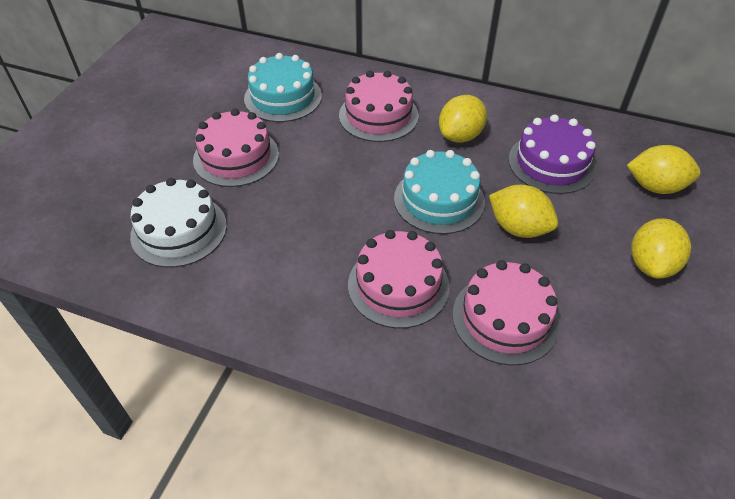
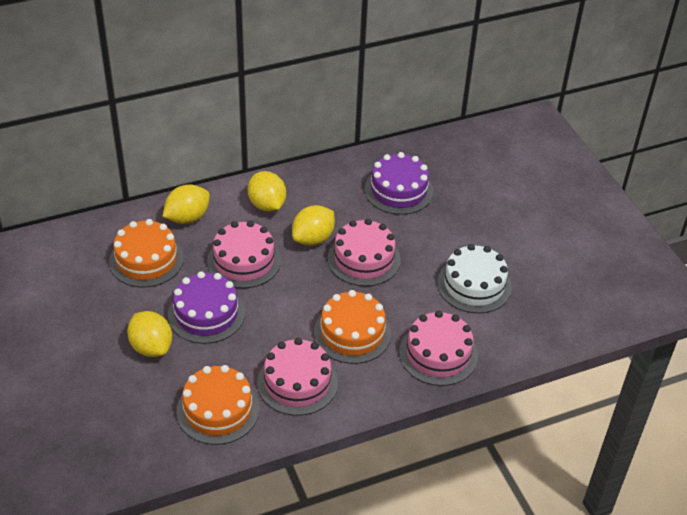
orange cake: none = 0 -> [109,219,184,287] [176,365,259,445] [314,290,391,364] = 3
purple cake: [508,114,596,194] = 1 -> [168,271,245,344] [365,152,433,215] = 2
turquoise cake: [244,53,322,122] [394,150,485,234] = 2 -> none = 0

